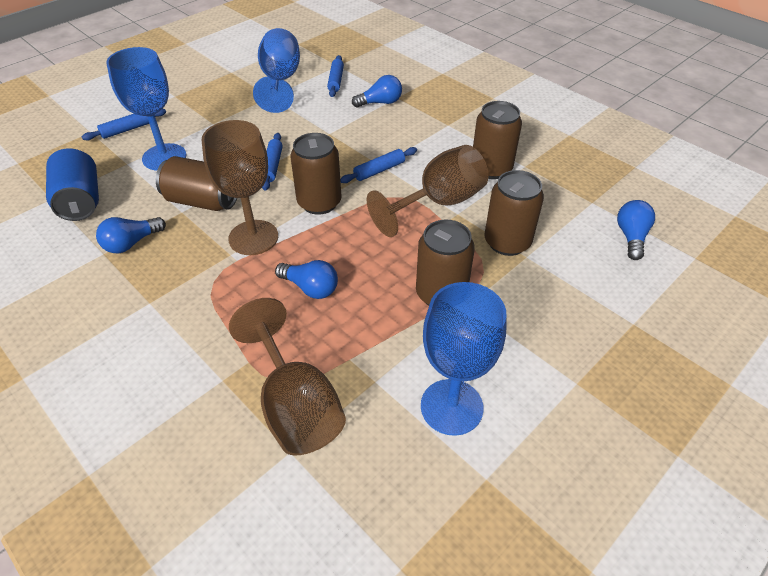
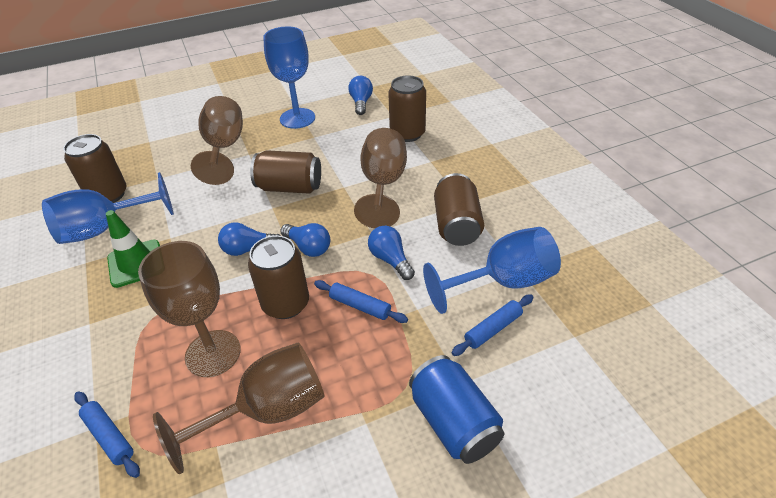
blue rolling pin: [82,109,166,140] [262,133,283,191] [327,55,344,97] [340,147,417,183] = 4 -> [74,391,140,478] [314,280,408,323] [451,294,534,356] = 3
brown goblet: [202,120,278,255] [229,298,346,455] [367,145,488,237] = 3 -> [138,241,241,377] [153,342,325,474] [191,96,243,185] [354,128,407,228] = 4
green traffic cone: none = 0 -> [106,210,160,288] = 1

